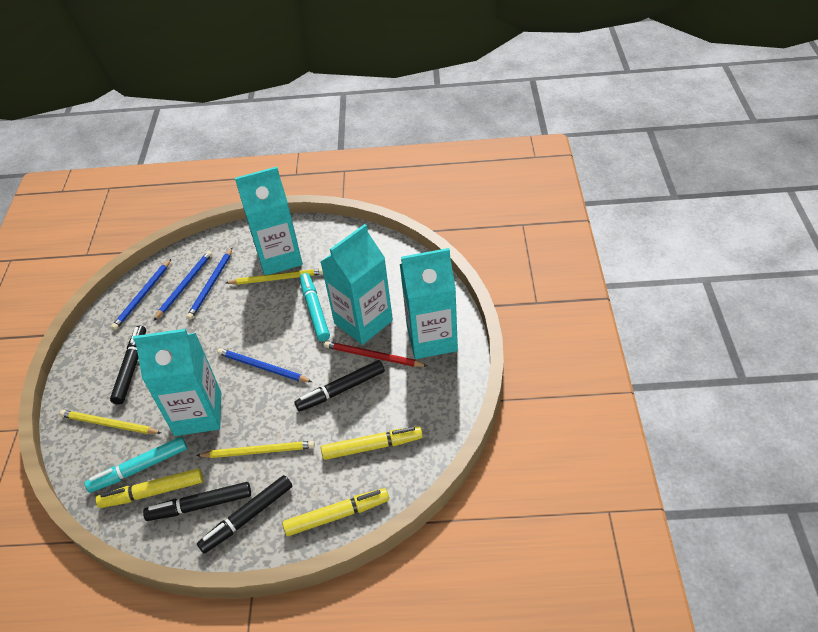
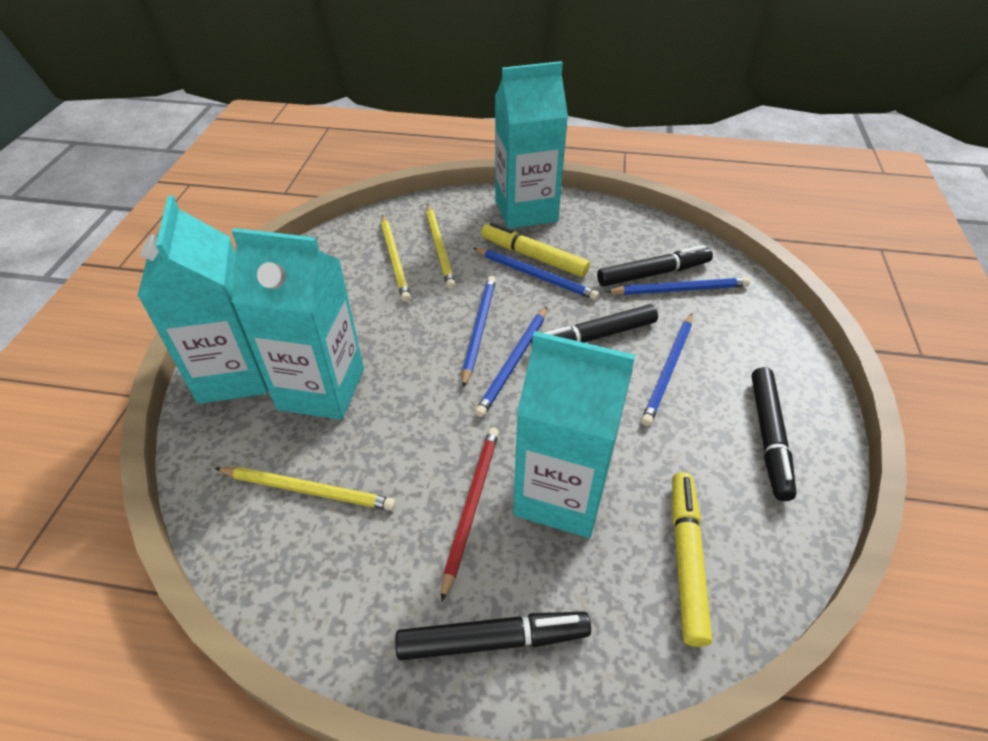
blue pencil: [111,259,171,330] [153,251,212,321] [186,247,233,320] [217,348,312,382] = 4 -> [462,276,496,388] [473,248,599,300] [475,307,547,417] [605,277,750,295] [641,313,692,426] = 5
turquoise marker: [85,437,187,493] [300,273,330,342] = 2 -> none = 0
yellow marker: [96,468,203,508] [282,488,389,536] [321,426,423,460] = 3 -> [481,222,590,277] [672,472,712,647] = 2

